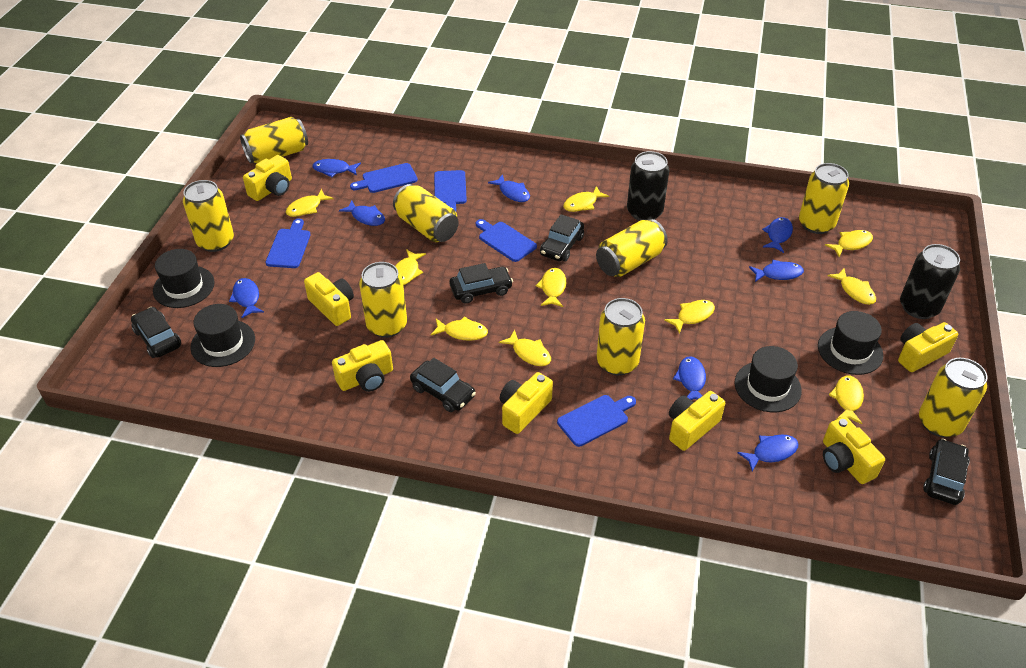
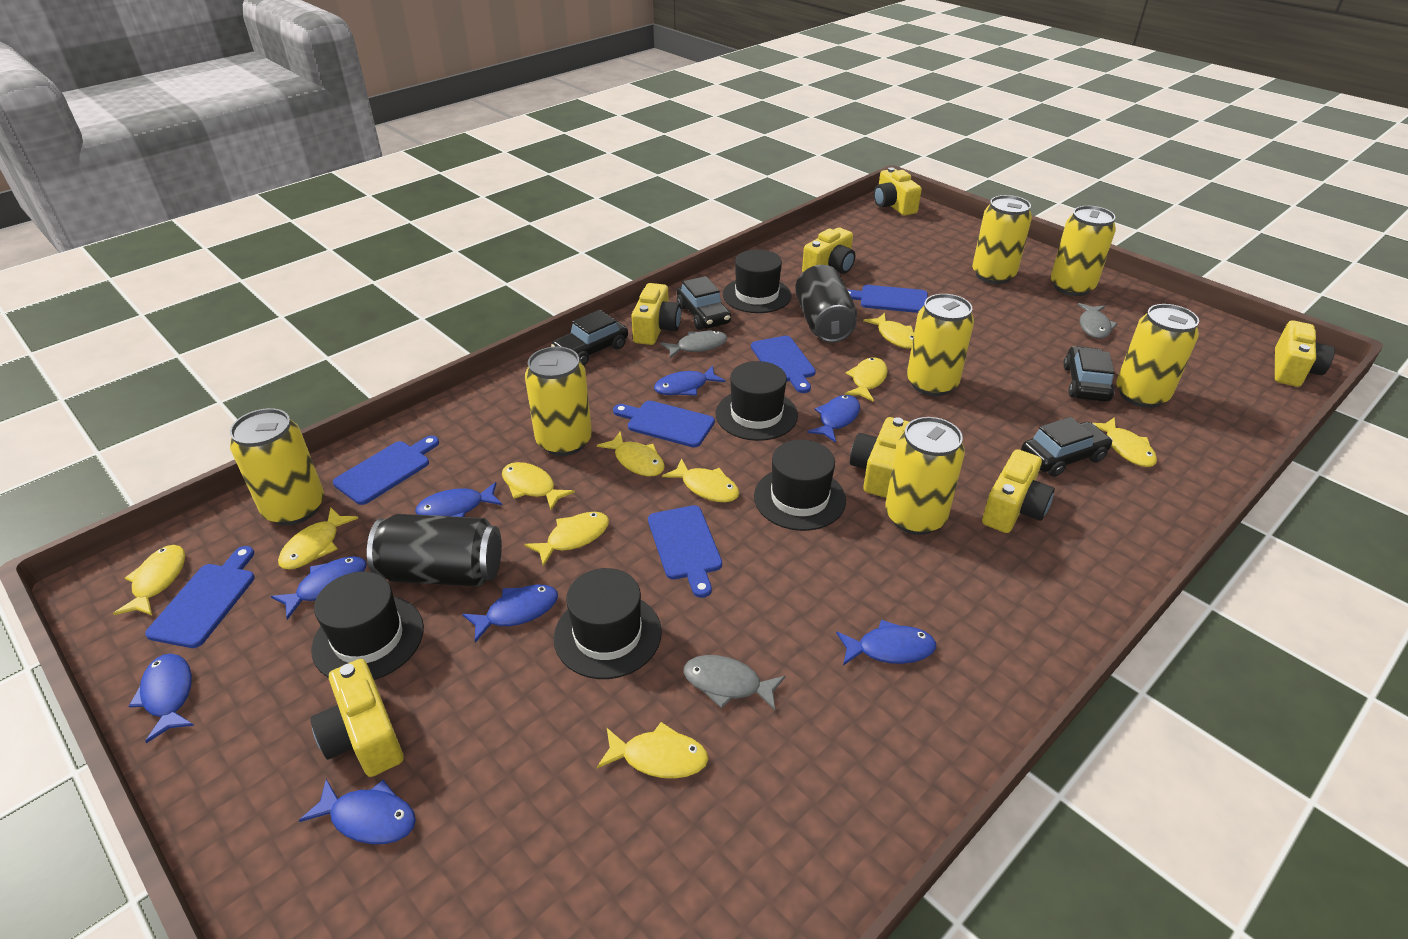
black car: [131,307,181,358] [410,358,476,412] [449,263,513,304] [540,214,584,262] [923,438,970,505] = 5 -> [551,310,628,365] [677,276,731,330] [1021,417,1113,477] [1063,346,1115,402] = 4
black hat: [153,249,214,308] [190,304,255,367] [735,346,802,412] [818,311,883,375] = 4 -> [311,571,424,680] [554,568,662,679] [715,361,798,441] [723,249,791,313] [754,440,846,531] = 5
blue cutting board: [265,218,311,268] [350,163,418,193] [434,170,467,211] [476,219,537,262] [557,395,636,447] = 5 -> [145,546,255,648] [333,436,439,505] [613,401,715,448] [648,505,722,598] [751,336,816,393] [848,285,928,313] = 6
grey fish: none = 0 -> [660,331,728,358] [683,655,786,711] [1078,303,1118,339] = 3
yellow can: [183,180,234,252] [240,117,308,164] [359,262,407,338] [393,184,459,242] [596,219,668,277] [597,298,645,375] [799,163,849,234] [919,358,987,438] = 8 -> [230,408,324,525] [525,347,592,456] [885,417,965,535] [907,294,974,396] [972,195,1032,284] [1051,206,1116,296] [1116,304,1199,408] = 7

